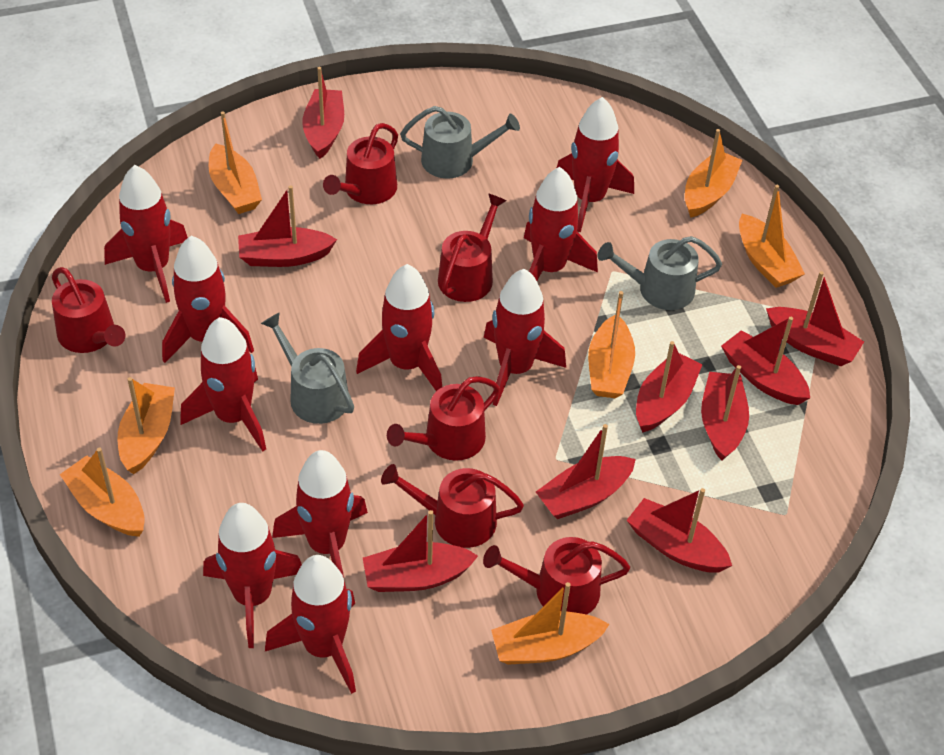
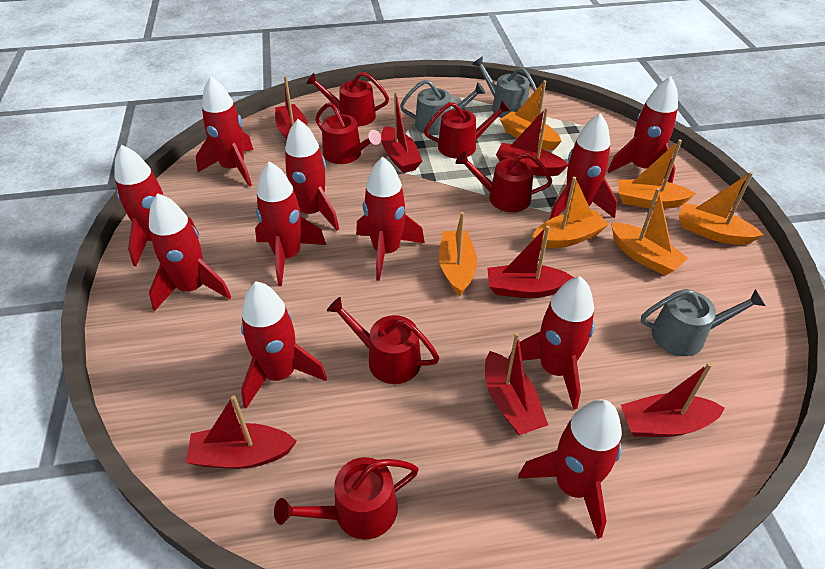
orange boat: [60,447,145,537] [117,377,175,474] [209,111,262,214] [491,582,610,665] [588,291,635,398] [685,129,743,218] [739,185,805,288] = 7 -> [439,212,477,296] [500,80,562,151] [532,177,609,248] [611,188,688,276] [618,139,696,209] [679,172,763,245] = 6
red boat: [238,185,337,267] [302,67,344,159] [363,510,478,592] [536,424,636,519] [626,488,732,572] [636,341,703,433] [701,365,749,461] [721,317,810,405] [766,271,864,366] = 9 -> [186,395,297,469] [275,76,308,139] [381,92,422,173] [485,332,548,435] [487,226,574,298] [496,107,568,176] [621,362,725,437] = 7
red rocket: [104,165,188,303] [162,236,254,363] [180,317,266,451] [203,503,302,648] [265,555,356,694] [272,450,368,578] [356,264,442,391] [484,269,566,406] [524,167,598,281] [557,97,634,232] = 10 -> [115,145,199,267] [149,193,231,311] [196,76,253,187] [241,281,327,408] [255,161,326,286] [285,119,339,231] [356,157,425,281] [508,276,595,410] [518,399,622,539] [549,113,617,220] [607,76,678,183] = 11

